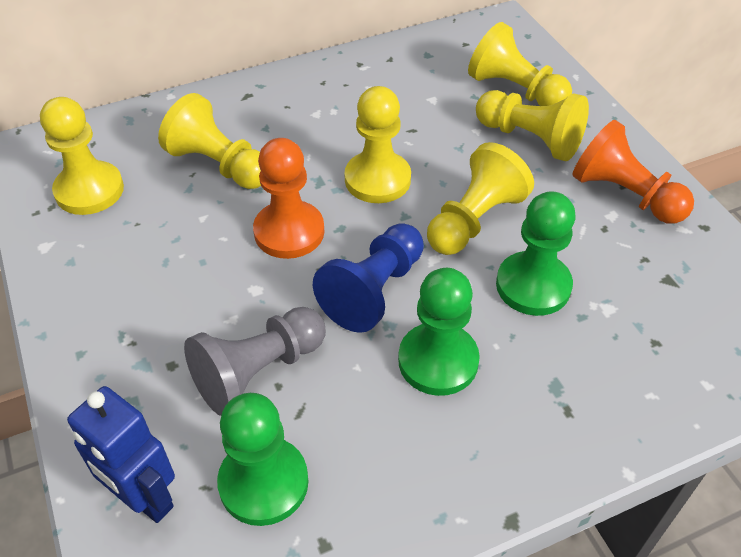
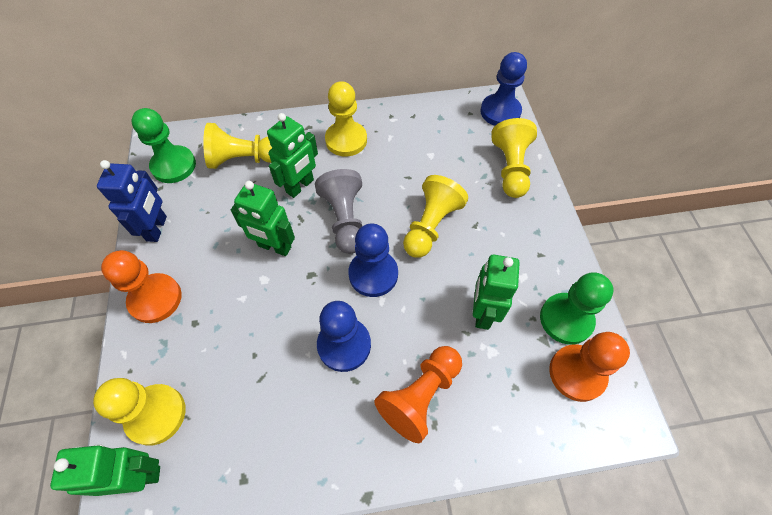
blue pawn: [313,223,424,333] = 1 -> [317,301,371,372] [348,224,398,297] [480,52,527,126] = 3
green pawn: [217,393,309,526] [398,268,480,396] [496,191,576,316] = 3 -> [131,108,196,183] [540,272,614,345] = 2
green robot: none = 0 -> [50,444,160,496] [231,181,295,256] [267,113,318,198] [473,255,520,330] = 4
orange pawn: [253,138,324,259] [572,120,694,223] = 2 -> [101,250,182,323] [374,346,462,443] [549,332,630,402] = 3
yellow pawn: [40,97,124,215] [158,93,261,189] [344,86,411,203] [427,142,534,255] [468,22,572,106] [476,90,589,161] = 6 -> [93,378,186,446] [203,123,272,169] [325,81,367,156] [403,175,468,258] [491,118,537,198] = 5

